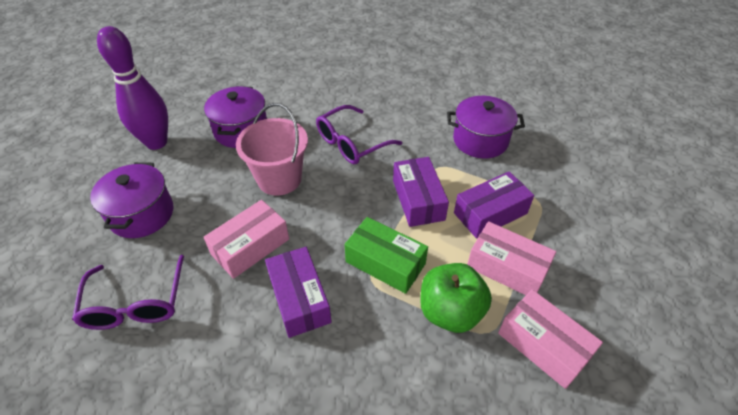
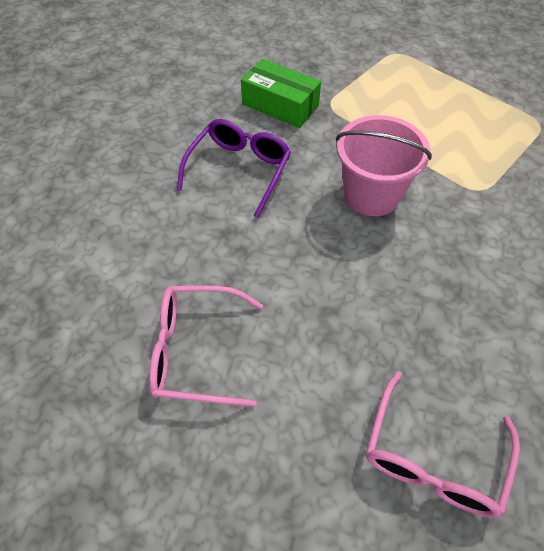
green apple: [420,263,492,333] = 1 -> none = 0
pink box: [204,200,289,279] [467,221,556,295] [498,290,603,389] = 3 -> none = 0
pink glasses: none = 0 -> [149,286,263,407] [366,371,520,518] = 2
purple bowling pin: [97,26,168,150] = 1 -> none = 0
purple box: [265,247,332,338] [393,157,449,227] [454,171,534,239] = 3 -> none = 0
purple glasses: [72,255,184,330] [316,105,402,164] = 2 -> [177,119,291,218] = 1
purple pot: [90,162,173,238] [204,86,267,148] [447,96,525,158] = 3 -> none = 0

